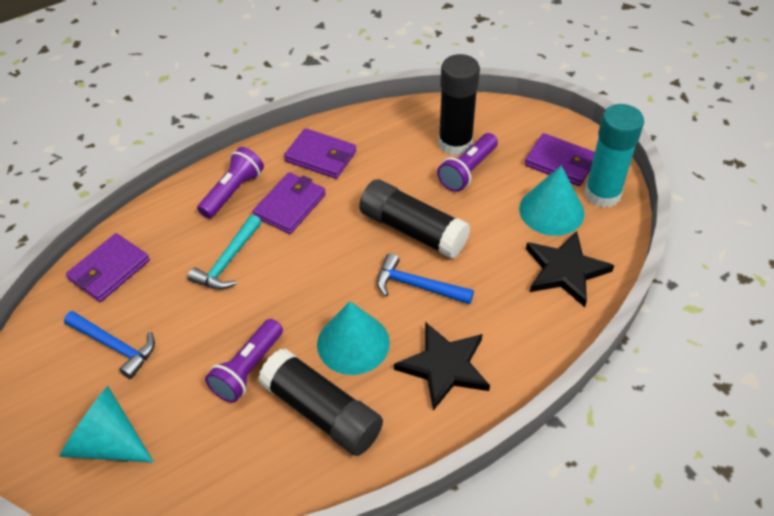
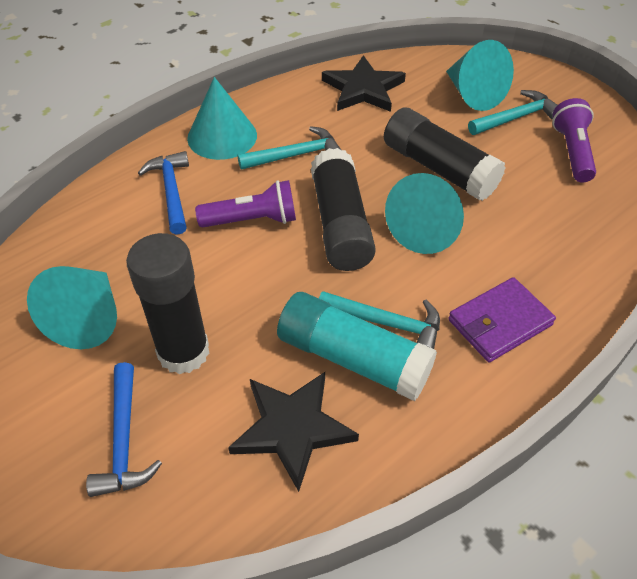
purple flashlight: [197,147,264,219] [205,319,283,403] [437,133,498,192] = 3 -> [195,180,296,228] [552,98,596,183] = 2
purple wallet: [66,233,150,302] [252,172,326,234] [284,128,356,179] [525,133,595,186] = 4 -> [448,277,556,362] = 1
turquoise cone: [59,386,154,463] [317,301,390,375] [519,166,584,236] = 3 -> [27,266,117,349] [187,77,257,160] [385,173,464,254] [446,40,514,111] = 4
turquoise hammer: [188,215,261,290] = 1 -> [237,126,341,170] [319,291,440,349] [468,90,557,135] = 3

